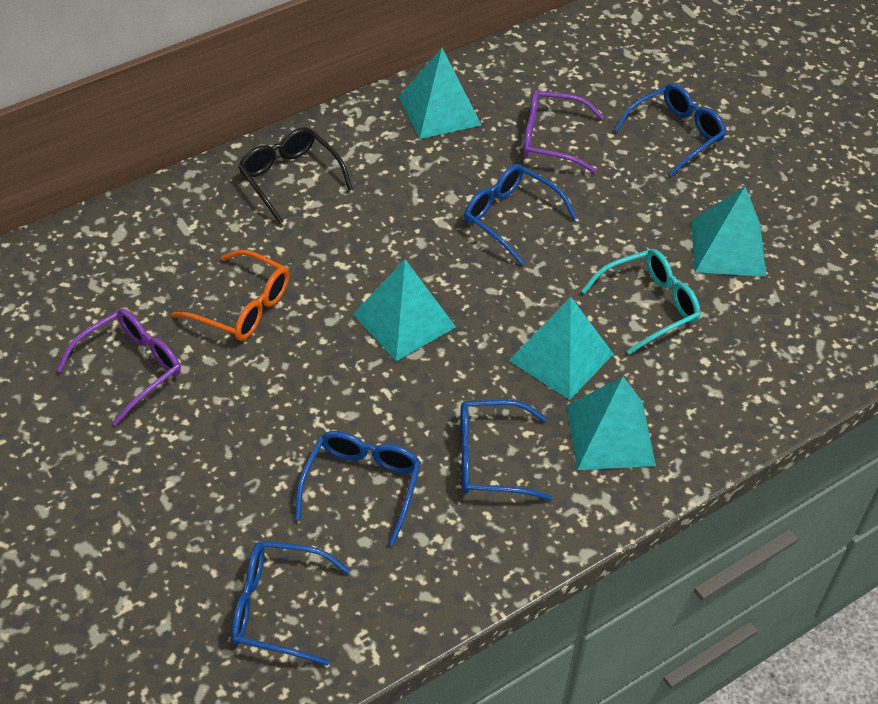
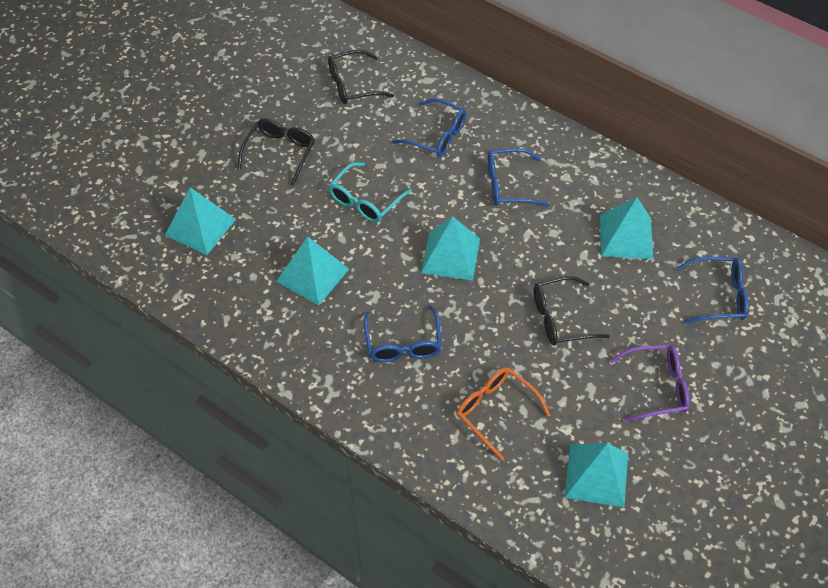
black glasses: [238,127,353,224] = 1 -> [237,118,315,186] [328,50,394,104] [533,276,610,345] = 3
blue glasses: [231,541,351,666] [295,431,421,546] [460,400,552,500] [464,164,577,265] [614,83,726,176] = 5 -> [363,305,442,362] [392,98,466,157] [488,148,550,207] [676,256,749,323] = 4
purple glasses: [57,309,181,426] [523,90,604,173] = 2 -> [610,345,690,422] = 1

